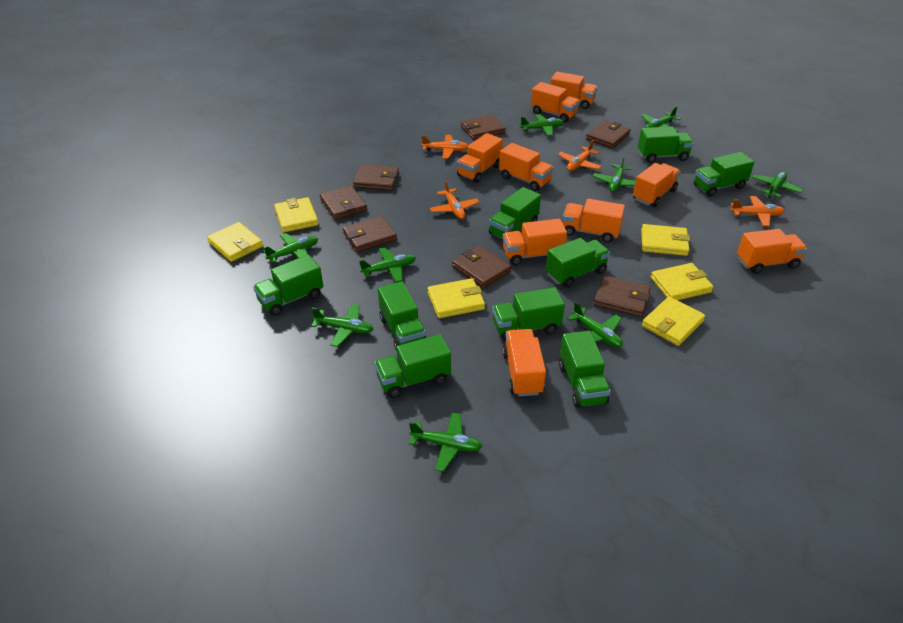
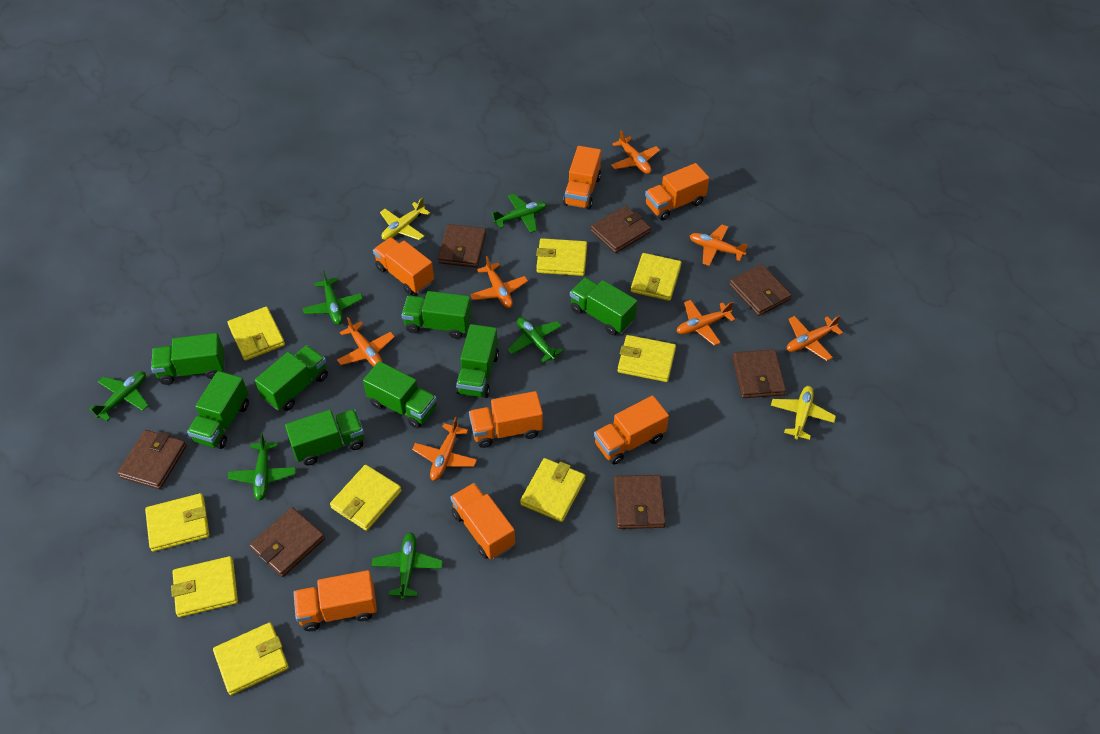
green plane: [264,233,318,263] [311,304,373,347] [359,248,416,282] [409,412,482,471] [520,114,564,136] [567,302,623,348] [592,156,636,192] [641,107,681,132] [752,171,803,198] = 9 -> [89,371,149,421] [228,433,296,501] [303,270,363,325] [371,532,443,600] [491,194,547,233] [508,317,563,363] = 6
green truck: [253,255,323,316] [375,334,451,398] [378,281,427,351] [489,187,541,239] [492,287,565,341] [546,238,610,287] [559,331,611,408] [638,126,694,163] [694,152,754,197] = 9 -> [151,333,225,385] [187,371,249,449] [255,345,328,411] [285,409,364,465] [363,361,437,429] [402,291,472,339] [456,324,499,398] [570,277,637,335] = 8
orange plane: [422,135,468,159] [430,180,479,219] [558,140,602,171] [731,196,785,226] = 4 -> [337,317,395,366] [412,417,477,481] [470,256,528,308] [611,130,660,174] [676,300,735,346] [690,225,748,266] [787,315,843,361] = 7
orange truck: [457,133,503,183] [499,143,554,191] [502,329,546,396] [503,219,567,265] [531,82,580,122] [550,72,598,109] [563,199,625,243] [633,163,681,207] [737,229,807,273] = 9 -> [294,570,377,631] [373,237,434,295] [450,483,515,559] [469,391,543,448] [563,146,601,210] [594,396,669,465] [645,163,709,220] = 7
yellow plane: none = 0 -> [380,197,430,240] [771,386,836,440] = 2
yellow wallet: [207,222,263,262] [274,197,319,233] [428,278,485,318] [641,224,690,256] [642,296,705,346] [651,263,714,300] = 6 -> [145,493,209,552] [171,556,238,617] [213,622,289,695] [227,307,285,361] [330,465,402,531] [520,458,585,522] [536,238,587,276] [618,335,676,382] [631,253,682,301] = 9

